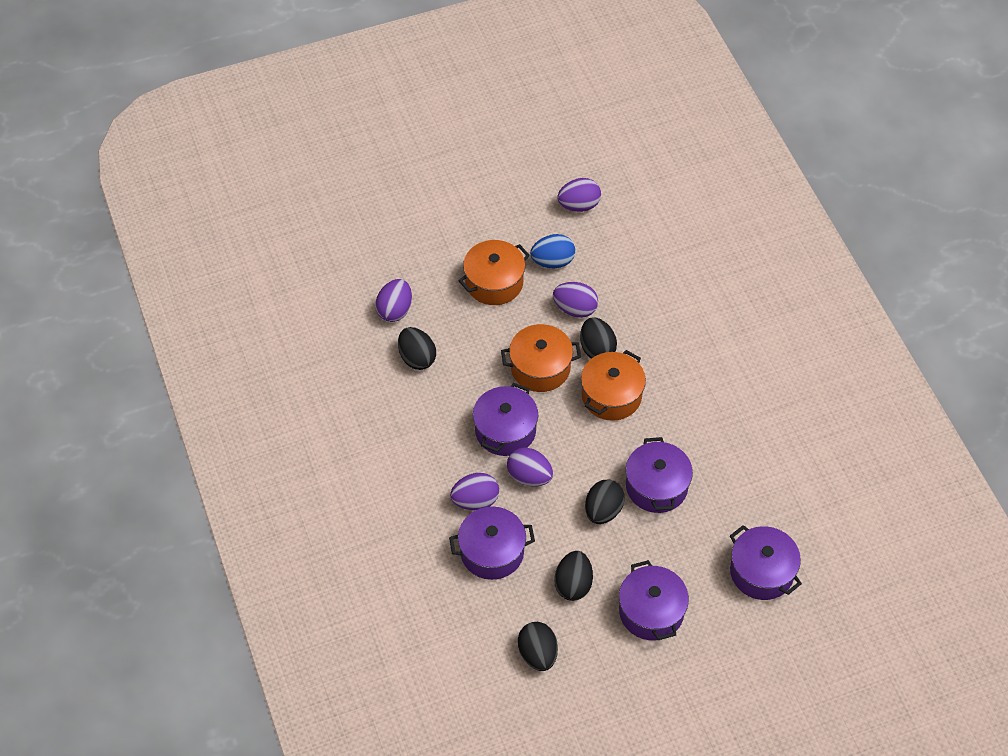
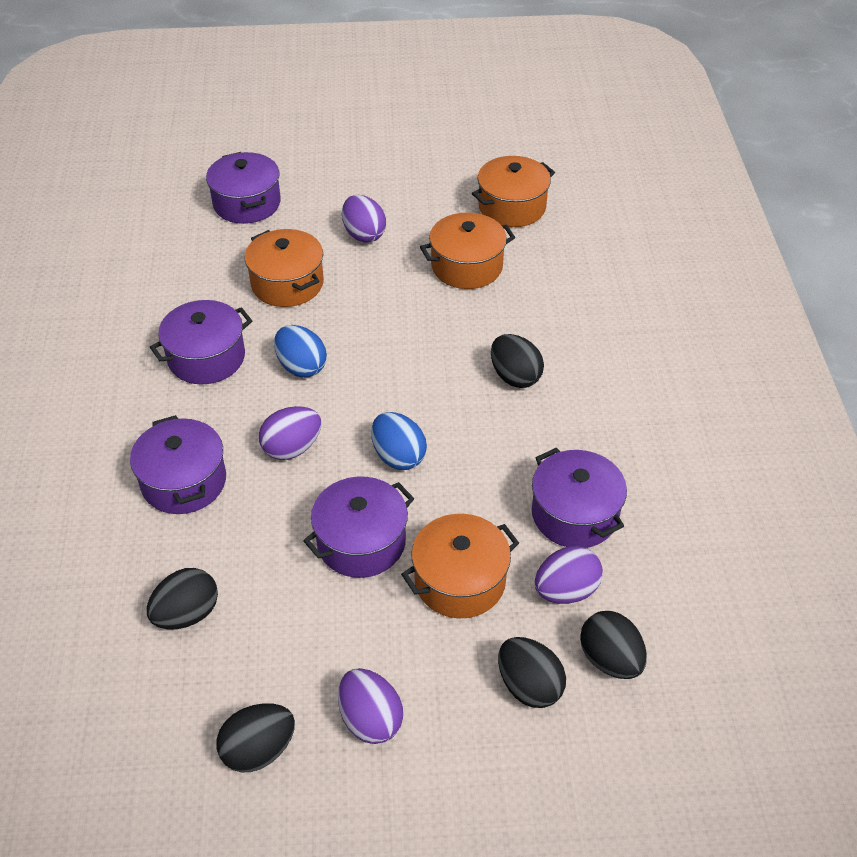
blue egg: [530,234,575,269] = 1 -> [274,325,327,378] [371,412,427,470] = 2
orange pot: [459,240,530,305] [501,324,581,392] [581,350,646,421] = 3 -> [245,229,324,307] [401,514,519,618] [420,212,516,289] [472,156,555,227] = 4
purple egg: [375,279,412,322] [450,473,499,510] [507,447,553,487] [553,282,598,318] [557,178,601,212] = 5 -> [259,406,321,460] [338,668,403,744] [342,195,386,243] [535,546,603,604] = 4

